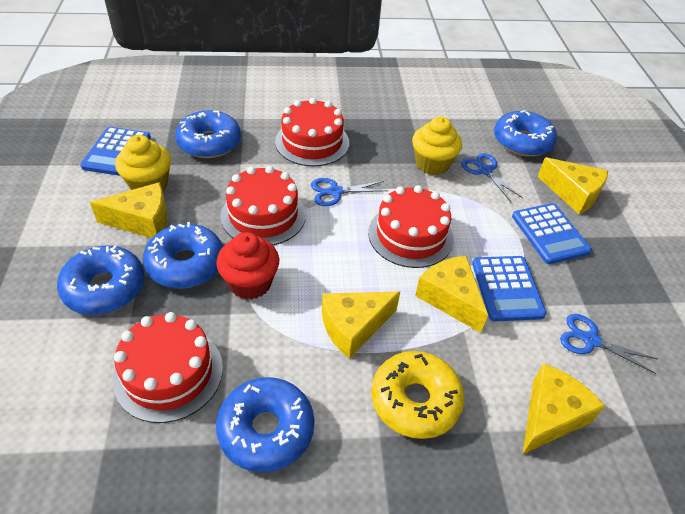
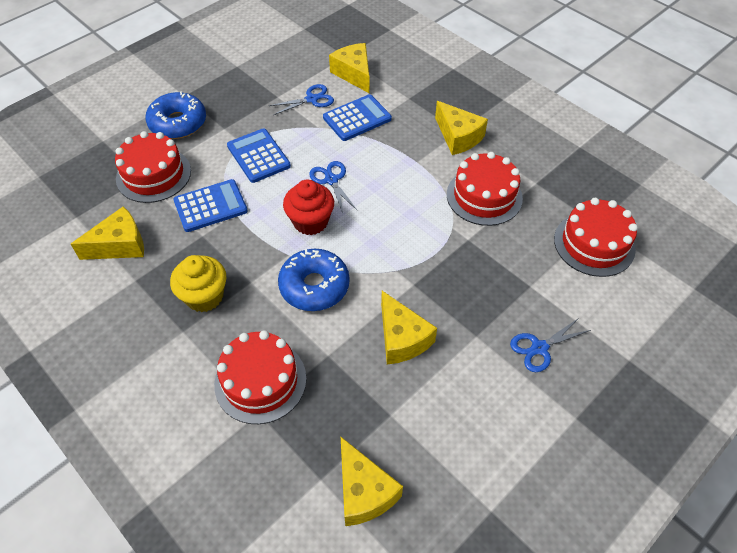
blue donut: [57,245,144,315] [143,222,223,289] [175,110,241,158] [216,377,314,472] [494,110,557,157] = 5 -> [146,91,206,139] [278,249,350,311] = 2
yellow cupcake: [115,135,171,191] [412,116,462,175] = 2 -> [170,255,226,312] = 1
yellow donut: [371,351,465,439] = 1 -> none = 0

